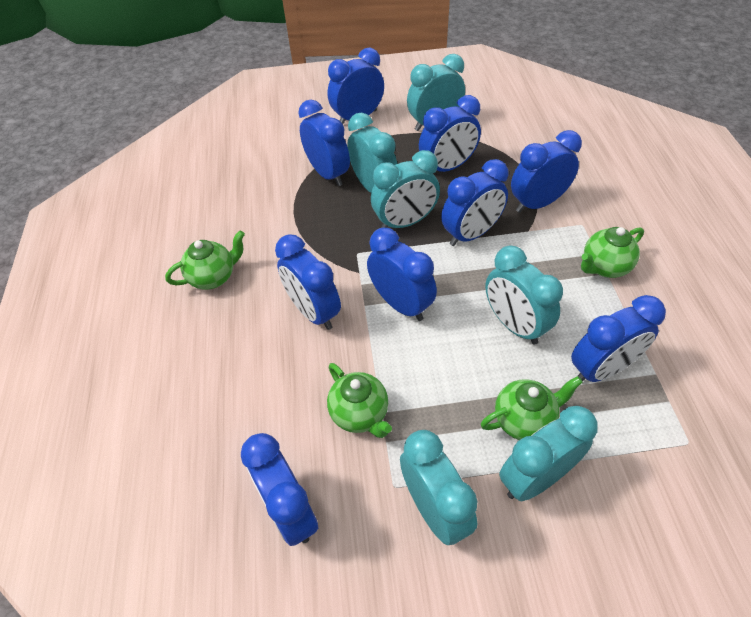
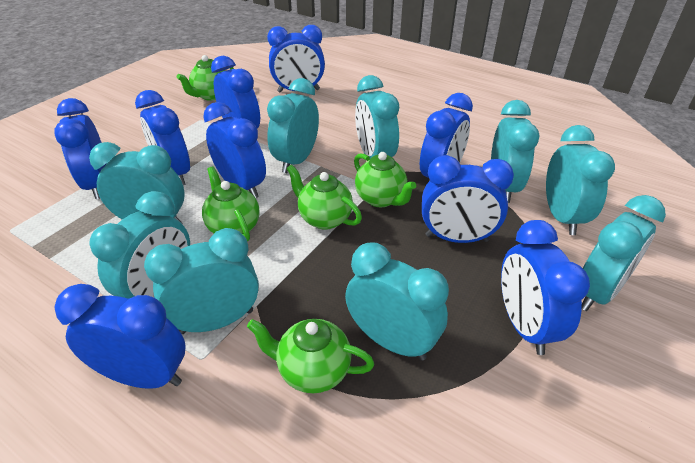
green teapot: [165,231,245,290] [327,363,392,438] [481,376,583,440] [581,227,644,278] = 4 -> [177,55,234,101] [202,166,260,241] [247,319,374,393] [286,164,362,230] [354,152,416,208] = 5
turquoise clock: [347,113,398,193] [371,150,440,228] [400,430,477,545] [407,54,465,131] [485,246,563,345] [499,406,598,501] = 6 -> [89,142,185,223] [90,191,190,299] [144,228,259,334] [267,78,319,173] [345,243,449,361] [355,75,399,160] [491,100,540,203] [546,125,615,235] [582,195,666,311] = 9

